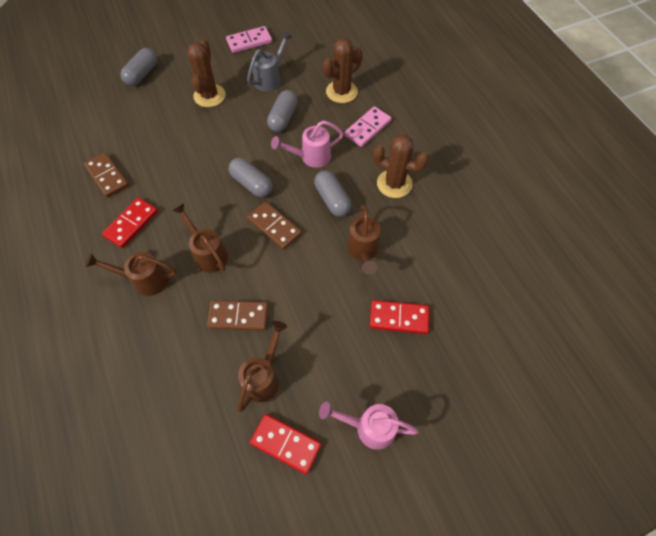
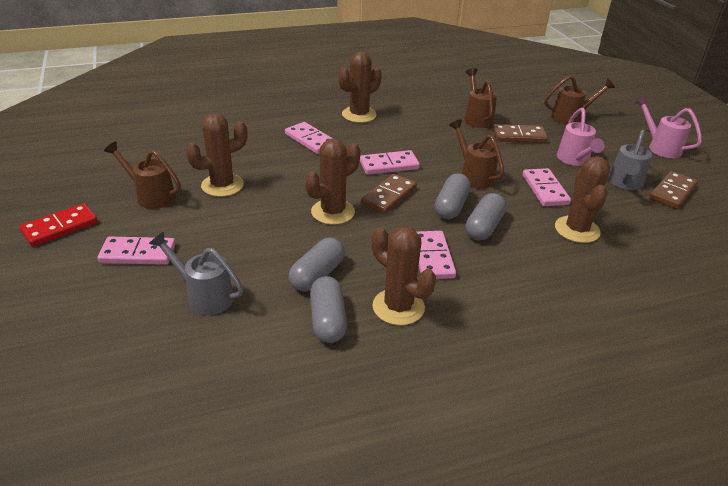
brown cactus: [187,39,226,107] [323,38,363,103] [373,135,429,198] = 3 -> [186,113,247,197] [305,138,360,225] [339,52,382,123] [372,226,436,325] [555,156,610,243] = 5
grey watering can: [247,31,292,92] = 1 -> [149,232,244,315] [609,130,652,190] = 2
pink domino: [226,26,272,53] [344,106,392,147] = 2 -> [97,237,176,265] [285,122,332,154] [360,150,420,175] [416,231,456,279] [523,168,571,206] = 5
red domino: [102,197,158,248] [250,414,321,474] [370,300,429,334] = 3 -> [20,203,98,247] = 1

